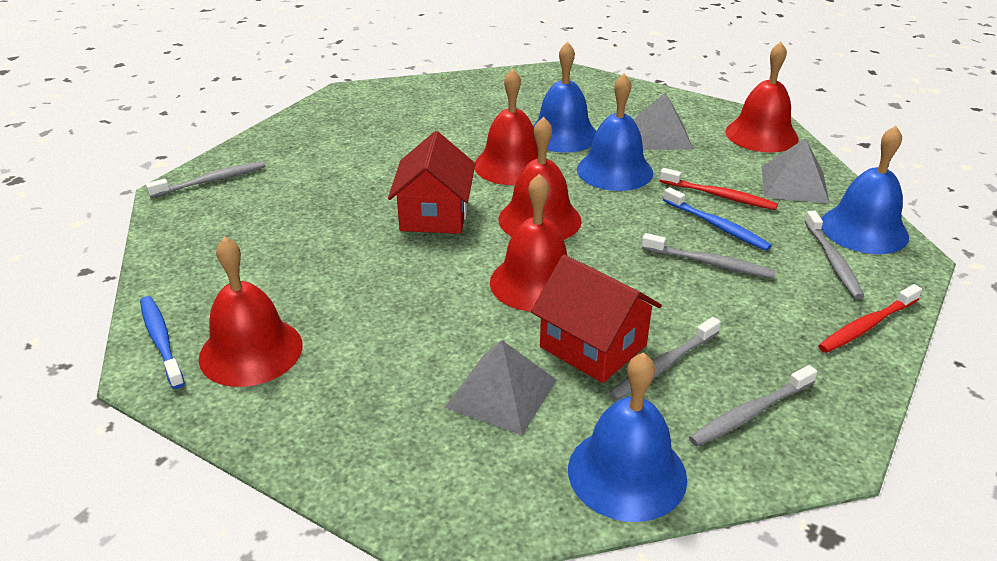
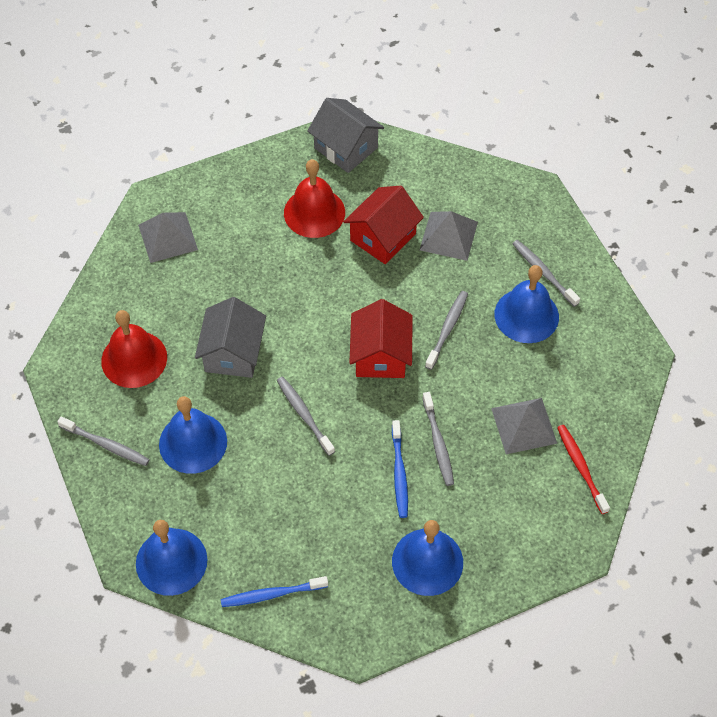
grey house: none = 0 -> [195,297,266,378] [307,98,384,173] = 2
red bell: [199,237,303,387] [475,69,538,185] [490,174,567,312] [499,117,582,240] [725,42,799,152] = 5 -> [101,310,167,388] [284,159,345,238] = 2
red toothbrush: [660,168,778,210] [818,284,922,353] = 2 -> [557,425,610,514] = 1

